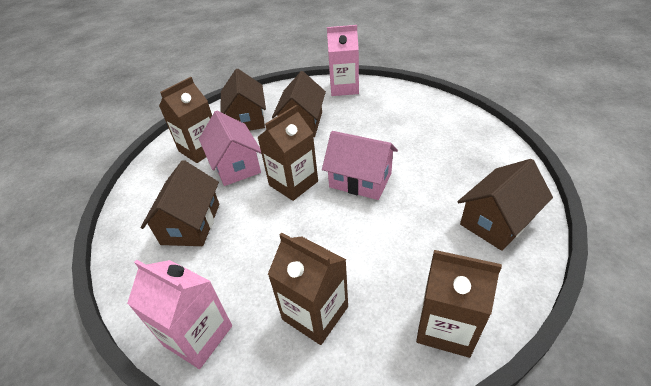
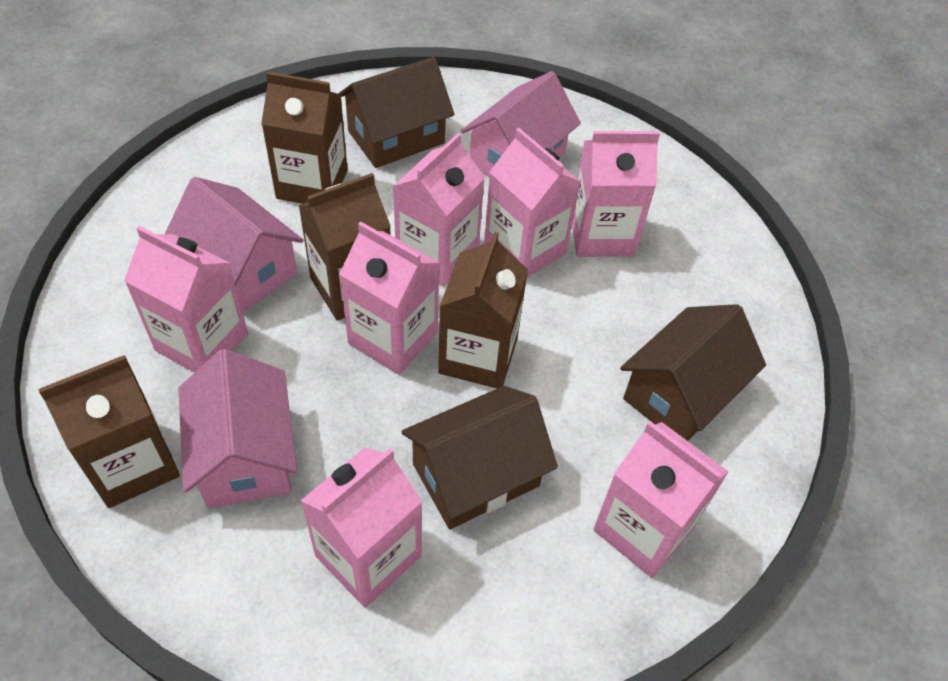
brown house: [141,160,219,246] [221,69,266,131] [272,71,326,137] [458,159,553,251] = 4 -> [338,57,454,168] [401,386,558,529] [620,304,766,441] = 3
pink carton: [127,260,232,369] [327,25,359,96] = 2 -> [124,226,248,373] [300,448,422,608] [339,222,440,375] [393,133,485,287] [484,128,581,278] [572,131,660,257] [593,421,729,578] = 7
pink house: [199,111,261,186] [322,131,398,200] = 2 -> [165,177,304,312] [178,349,297,508] [461,71,581,177] = 3

